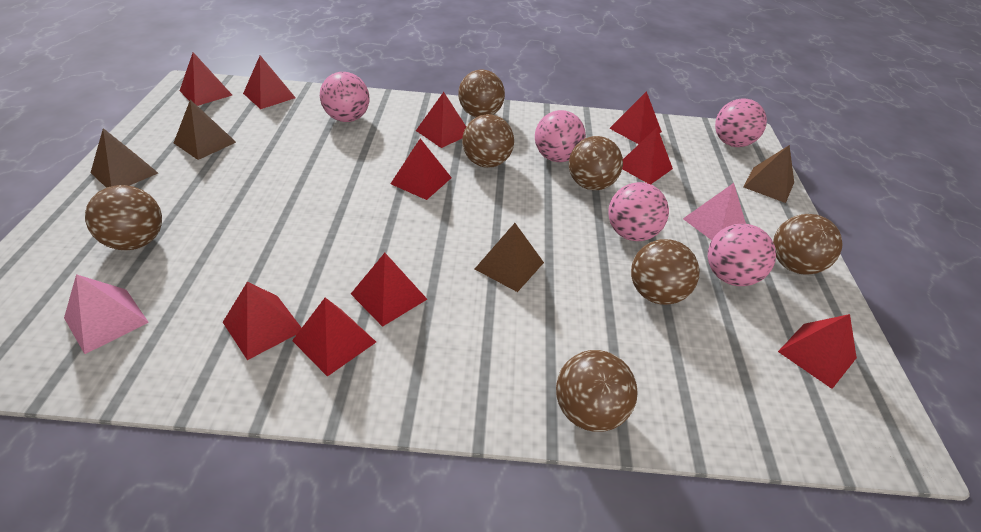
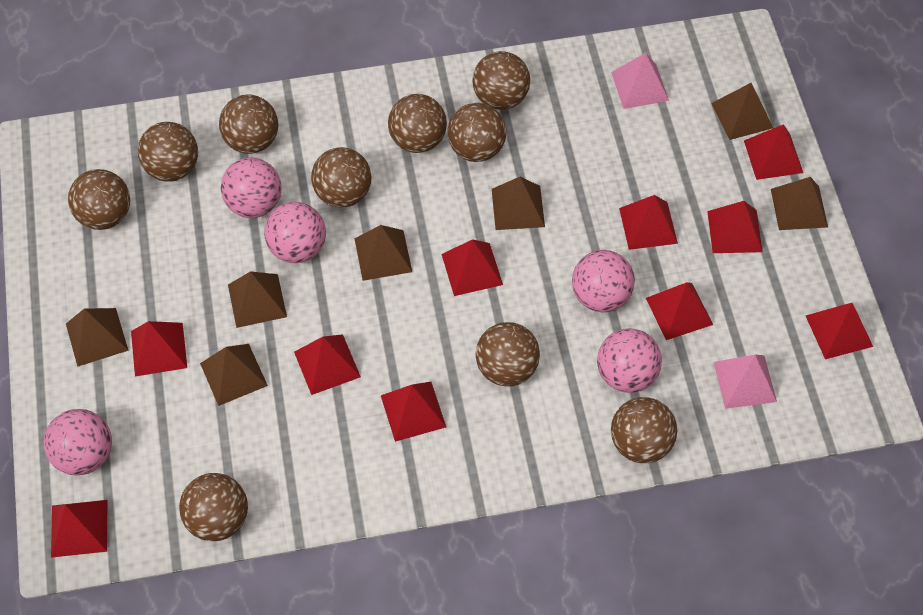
brown ball: [85,185,162,250] [458,70,505,117] [462,114,514,168] [556,350,638,432] [569,136,623,190] [631,239,700,305] [773,214,843,275] = 7 -> [68,169,130,230] [138,122,198,182] [179,473,248,541] [219,94,278,154] [311,147,372,208] [388,94,447,153] [447,103,506,162] [472,51,530,110] [476,322,540,386] [611,397,677,463] = 10
brown pyramid: [90,128,158,188] [174,100,236,160] [475,223,544,292] [744,145,794,203] = 4 -> [66,308,129,367] [200,344,268,406] [228,271,287,328] [355,225,412,281] [492,177,545,230] [711,83,773,140] [771,177,828,230] = 7

